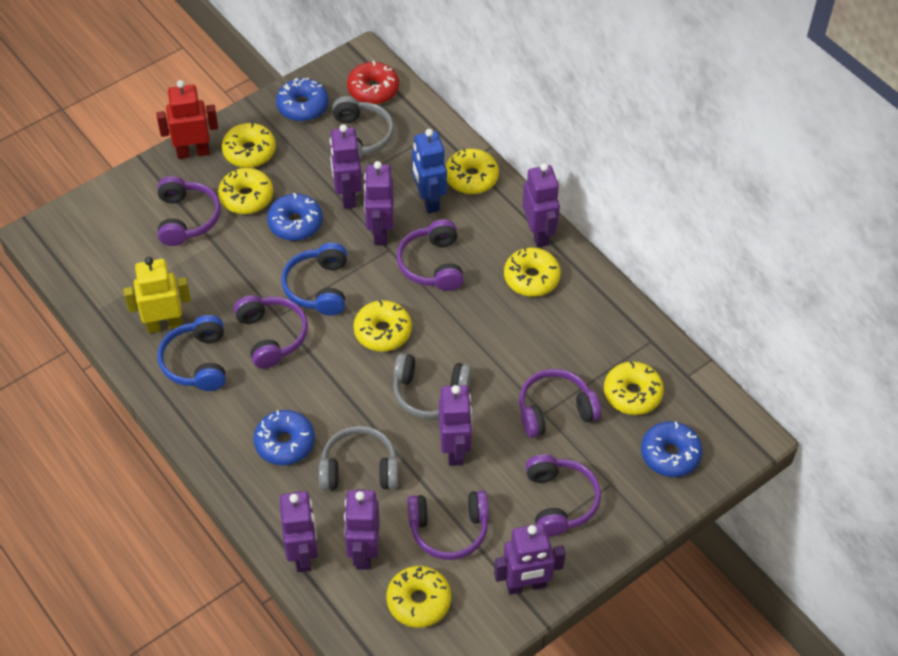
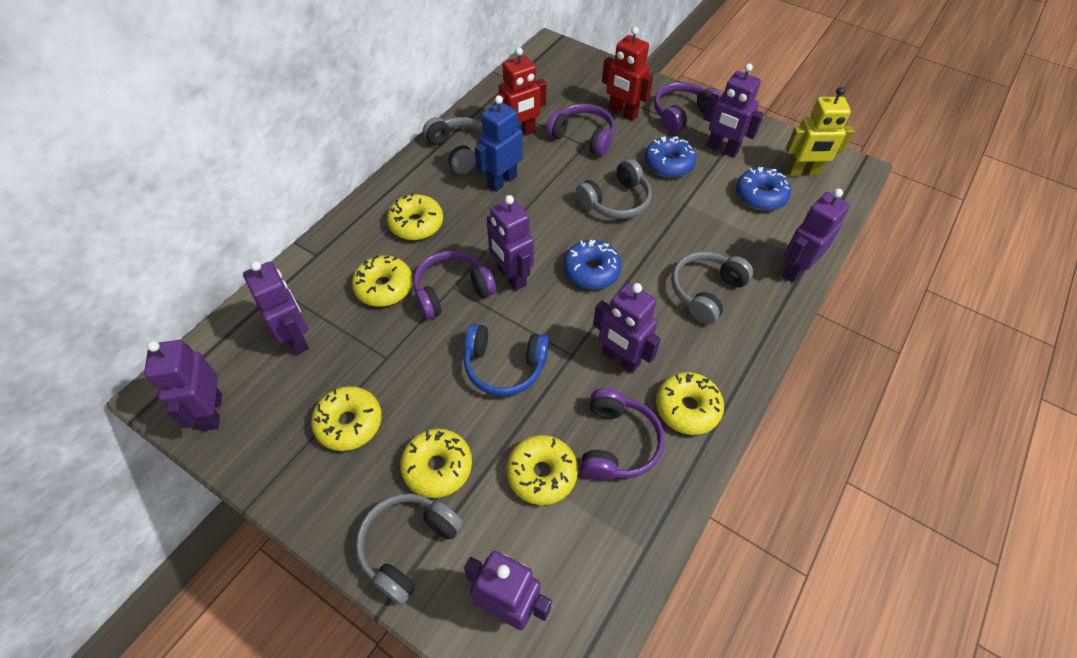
blue donut: [254,410,315,465] [267,193,323,241] [276,78,329,122] [641,421,703,477] = 4 -> [563,240,622,289] [644,136,696,178] [736,167,791,211] = 3
blue headphones: [157,315,226,391] [281,243,347,316] = 2 -> [464,324,549,396] = 1
grey headphones: [319,426,398,490] [332,96,394,158] [393,353,472,419] = 3 -> [356,493,463,605] [423,117,484,174] [576,159,652,219] [671,251,753,325] = 4
purple headphones: [158,176,221,246] [234,295,308,369] [397,219,464,291] [407,490,489,560] [519,369,601,438] [526,454,601,537] = 6 -> [413,250,496,319] [546,104,615,156] [581,388,665,481] [654,82,721,133] = 4
red donut: [347,60,399,104] = 1 -> none = 0
red robot: [156,80,218,159] = 1 -> [494,47,547,135] [602,27,653,121] = 2
yellow donut: [218,168,273,214] [222,122,276,168] [354,300,412,352] [387,566,451,628] [446,148,499,194] [504,247,561,297] [604,361,664,415] = 7 -> [311,386,382,451] [352,255,413,307] [387,193,443,240] [400,429,472,498] [507,435,578,505] [656,372,724,435] = 6

